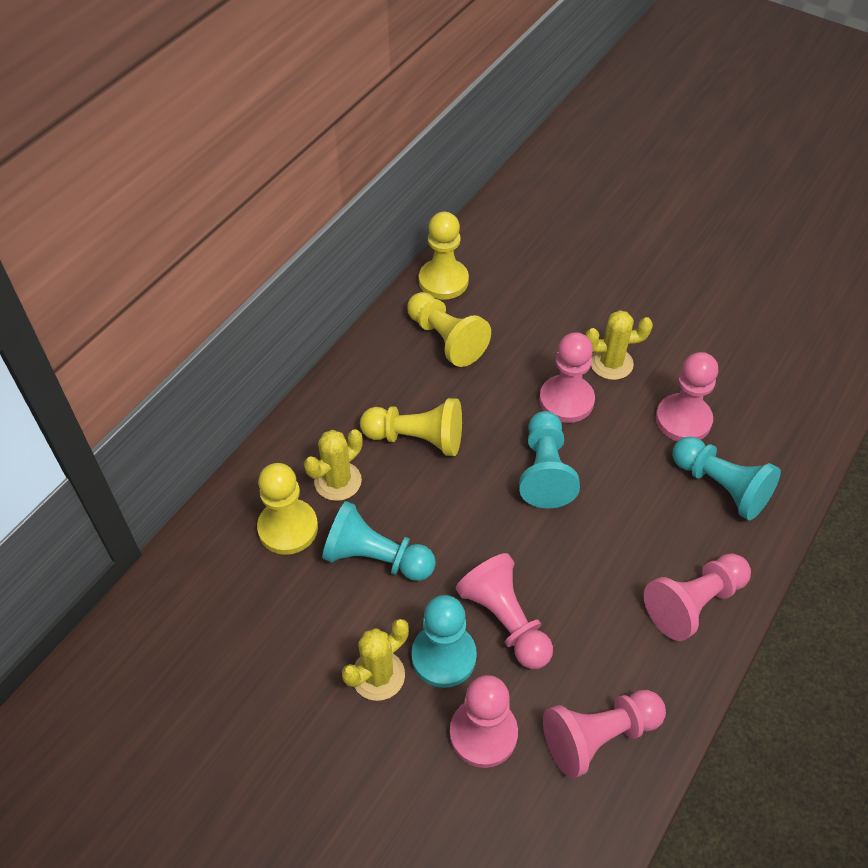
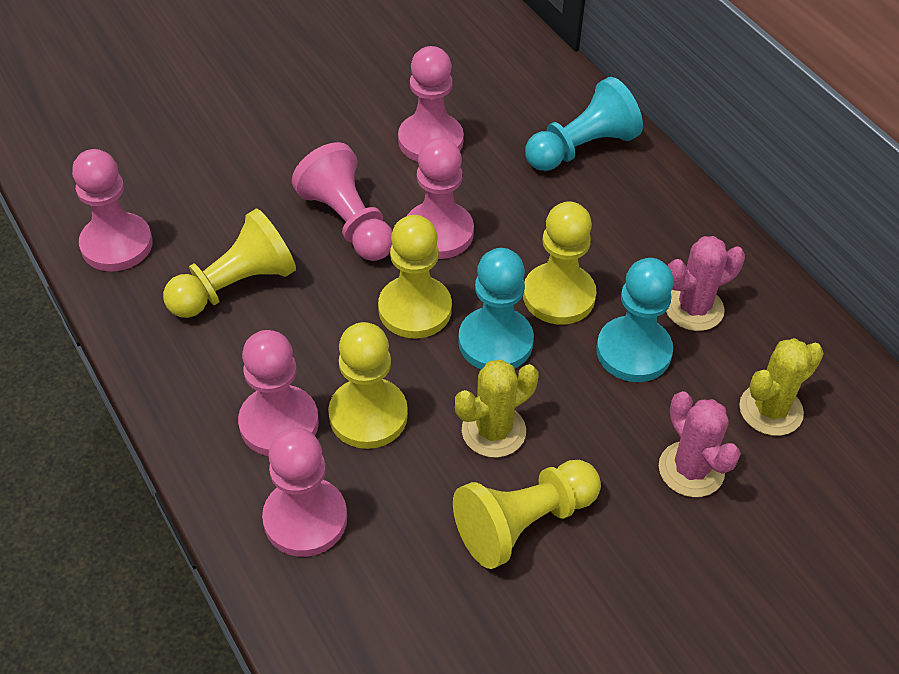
pink cactus: none = 0 -> [659,391,741,497] [666,236,745,331] = 2
turquoise pawn: [322,501,436,581] [411,595,477,688] [519,411,580,508] [673,436,781,520] = 4 -> [458,248,534,369] [525,77,643,171] [596,258,674,382] = 3
yellow cactus: [304,429,363,501] [342,619,409,701] [585,310,653,380] = 3 -> [455,359,538,458] [739,338,824,436] = 2
yellow pawn: [257,463,318,555] [360,398,462,456] [407,292,491,367] [419,212,469,300] = 4 -> [163,209,296,318] [328,322,408,449] [378,215,452,338] [453,460,601,569] [523,202,597,325] = 5

